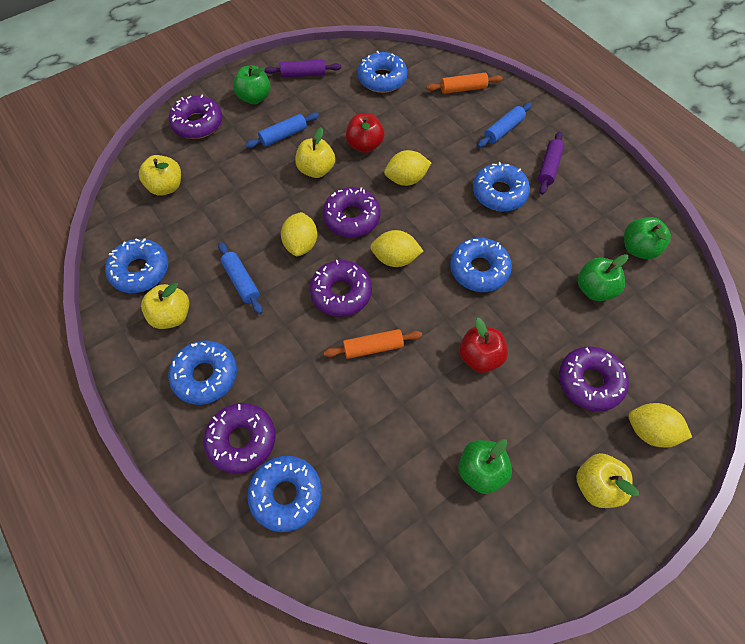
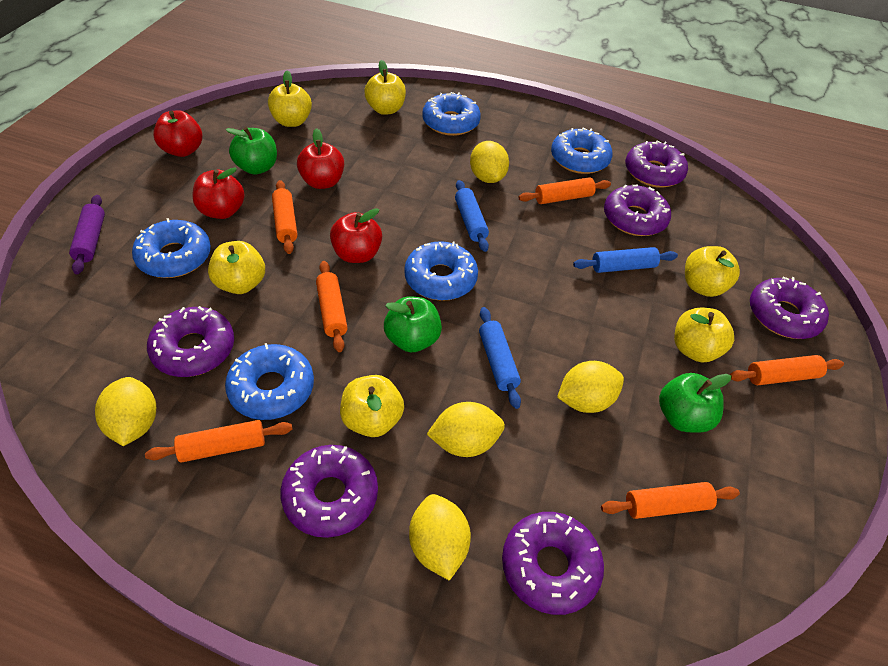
blue donut: [105,238,168,293] [168,341,237,405] [247,455,322,532] [358,51,408,93] [450,238,512,292] [473,162,530,212] = 6 -> [132,218,211,278] [225,343,314,420] [404,241,478,301] [422,92,481,136] [551,128,612,174] = 5
green apple: [233,66,271,104] [458,439,512,494] [578,254,628,301] [624,217,671,259] = 4 -> [225,127,277,175] [384,296,442,353] [659,373,731,433] = 3
orange rolling pin: [324,329,422,359] [426,73,502,94] = 2 -> [145,420,293,463] [272,180,298,254] [316,261,348,352] [518,177,611,204] [601,482,740,519] [730,355,844,385] = 6
purple donut: [168,95,222,139] [204,403,275,474] [310,260,372,317] [323,187,381,237] [559,346,629,411] = 5 -> [147,306,234,377] [280,445,378,538] [502,512,604,615] [604,185,671,236] [625,141,688,188] [750,277,829,339] = 6
purple rolling pin: [265,60,341,77] [538,131,564,195] = 2 -> [69,195,105,274] = 1
red apple: [346,113,384,153] [459,318,508,373] = 2 -> [153,110,202,157] [192,167,245,219] [297,128,344,189] [330,208,382,263] = 4
yellow apple: [139,155,181,196] [141,282,189,329] [295,127,335,178] [576,453,639,508] = 4 -> [208,241,265,294] [268,70,312,127] [340,375,404,437] [364,60,406,115] [674,308,734,362] [685,246,740,297] = 6
yellow lemon: [281,212,317,256] [370,230,423,267] [384,150,431,186] [629,403,692,447] = 4 -> [95,377,156,446] [409,494,471,581] [427,402,505,457] [470,141,509,183] [557,361,624,413] = 5

